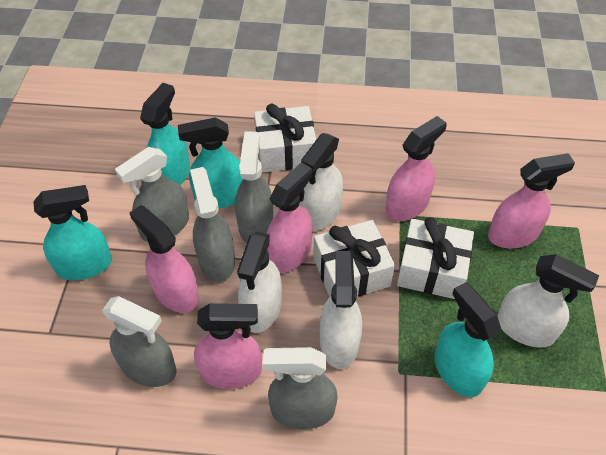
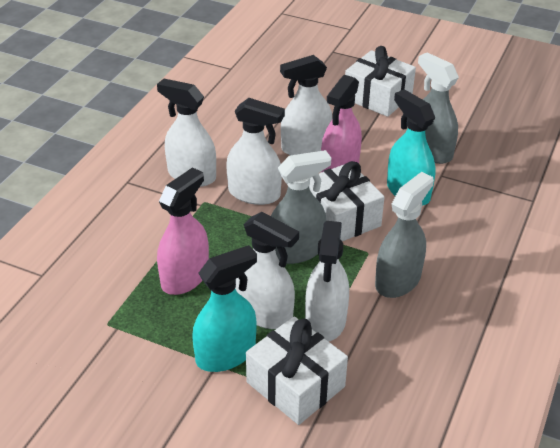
grey spray bottle: [102,296,176,387] [115,147,189,242] [190,167,235,282] [235,131,273,243] [263,347,338,429] = 5 -> [271,150,331,264] [375,172,434,298] [418,52,459,164] = 3
pink spray bottle: [130,205,199,313] [194,303,262,389] [266,162,313,273] [386,116,447,221] [488,153,575,249] = 5 -> [157,167,209,295] [321,75,362,172] = 2
turquoise spray bottle: [33,185,112,280] [140,83,190,185] [178,117,243,208] [434,282,501,397] = 4 -> [192,245,257,372] [387,89,436,206] = 2
white spray bottle: [237,231,282,333] [300,133,343,231] [320,251,362,369] [497,254,599,348] = 4 -> [157,78,216,187] [226,98,285,205] [235,212,299,329] [280,55,332,155] [305,221,349,342] = 5

